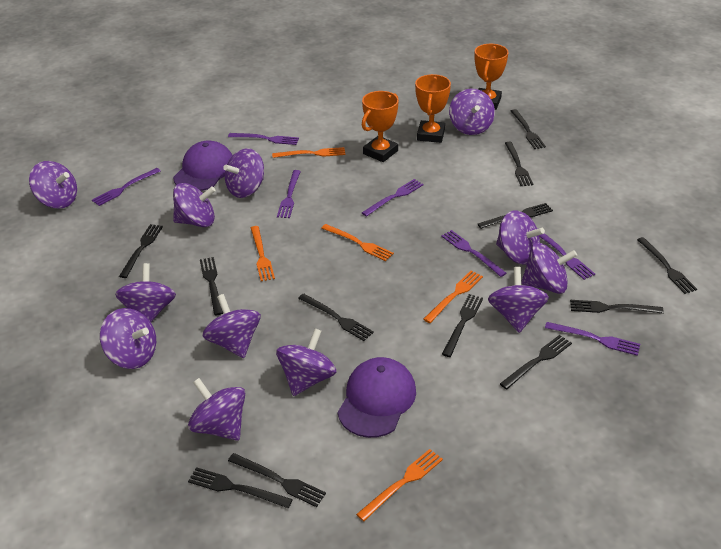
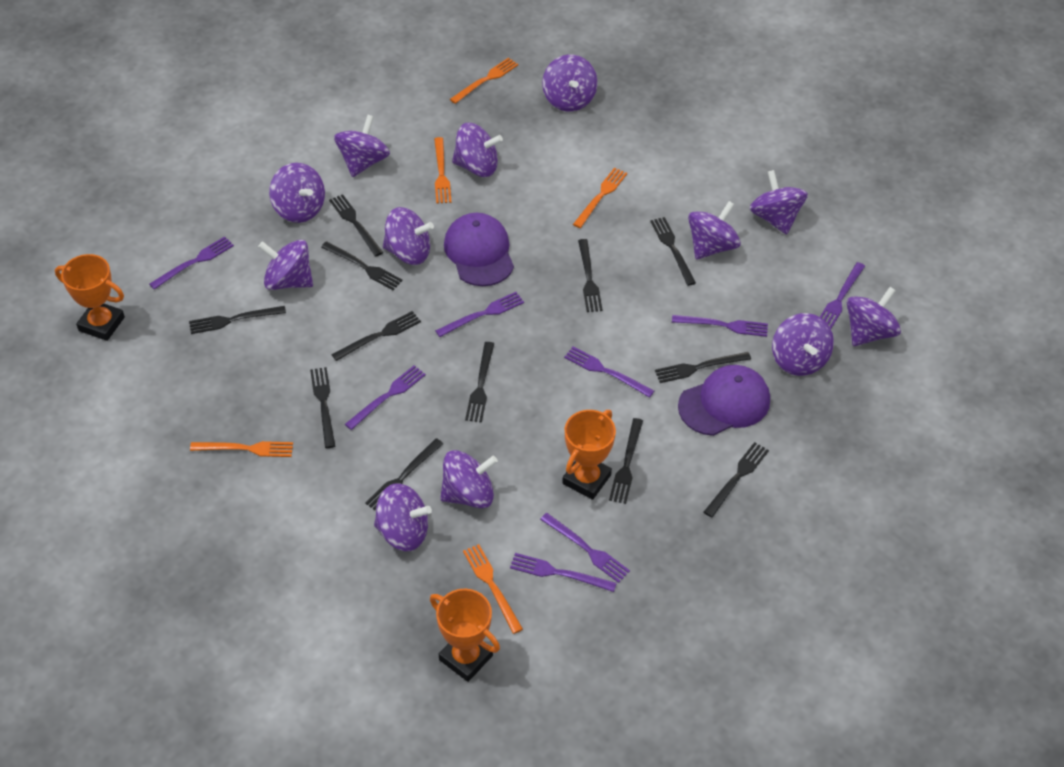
purple fork: [92,168,161,206] [228,133,299,145] [277,170,301,218] [362,179,423,217] [441,230,507,277] [537,228,595,280] [545,322,640,356] = 7 -> [149,236,234,290] [345,365,426,430] [435,292,524,337] [510,553,617,592] [540,513,630,583] [564,347,654,398] [672,315,768,337] [820,262,865,329] = 8

